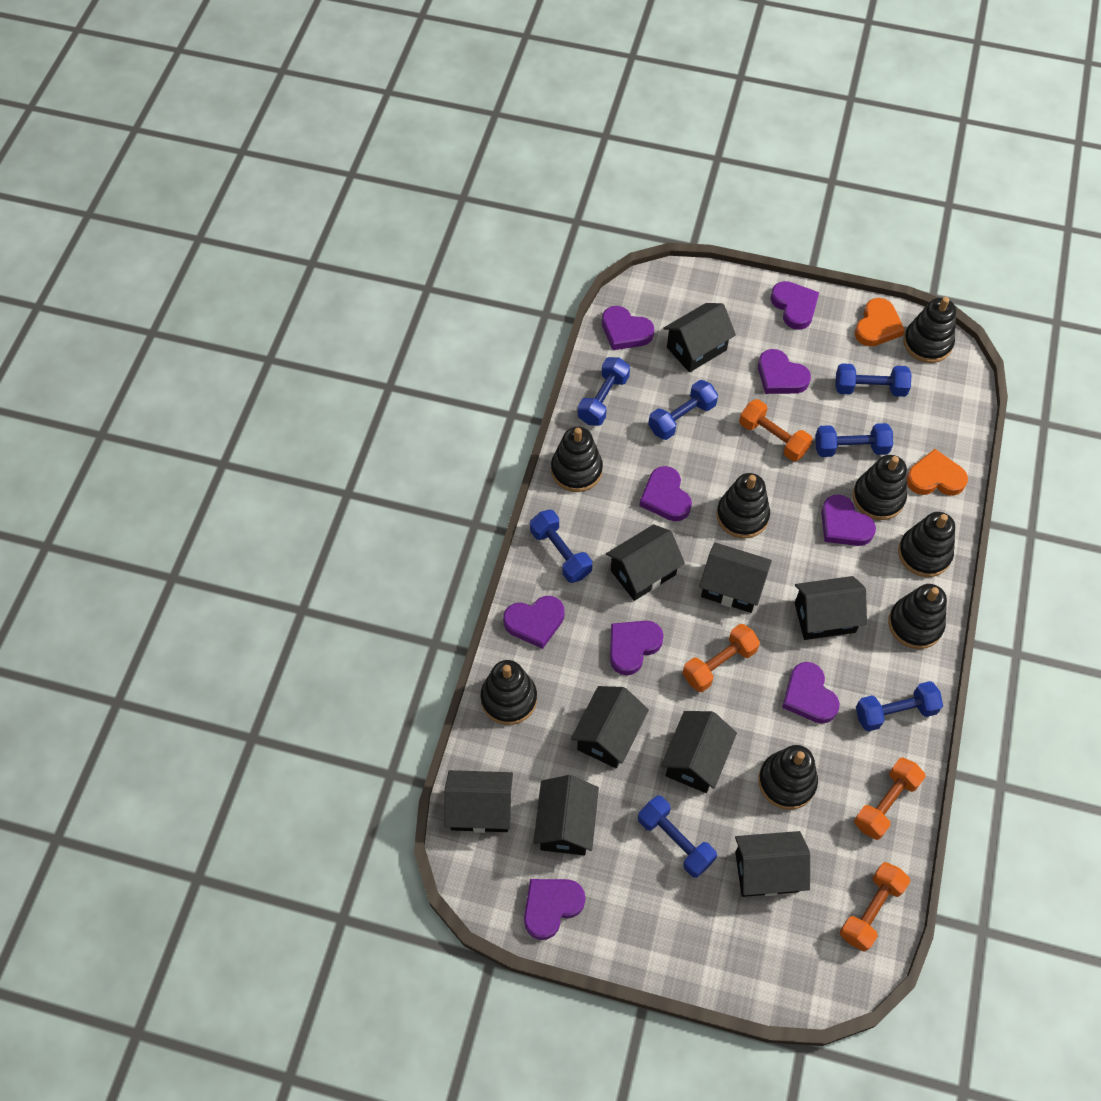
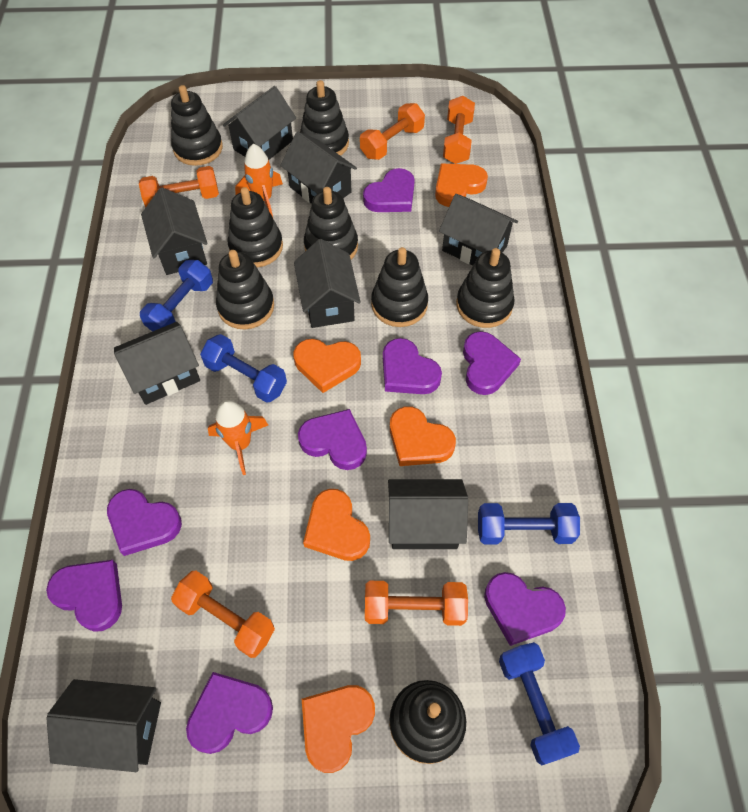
black house: [444,770,513,833] [533,775,599,855] [571,686,649,768] [606,525,685,601] [661,711,737,793] [663,303,736,372] [699,542,772,613] [735,831,810,897] [795,576,867,640] = 9 -> [46,679,161,772] [114,322,200,405] [141,188,208,275] [223,86,296,160] [280,132,357,204] [294,239,361,328] [388,479,468,549] [439,194,518,265] = 8
blue dumbbell: [530,510,592,583] [578,357,630,426] [638,795,717,878] [648,380,718,440] [815,423,893,457] [835,364,912,397] [856,681,943,731] = 7 -> [140,260,213,332] [200,334,287,403] [478,503,580,544] [499,642,580,765] = 4
orange dumbbell: [683,624,760,692] [739,399,813,461] [840,862,910,951] [854,758,926,840] = 4 -> [139,166,219,207] [171,570,275,658] [360,103,425,160] [365,581,468,626] [443,96,475,164] = 5
orange heart: [855,298,905,346] [907,449,968,496] = 2 -> [293,339,361,393] [302,685,375,773] [303,489,370,561] [390,406,456,466] [435,164,488,207] = 5
orange rocket: none = 0 -> [208,400,268,475] [235,144,283,217] = 2
purple heart: [503,596,565,649] [524,879,585,940] [602,306,654,350] [610,621,664,675] [639,466,692,521] [758,349,811,394] [770,281,819,330] [782,662,840,724] [821,494,876,546] = 9 -> [46,560,122,632] [107,489,182,556] [186,672,273,754] [298,409,367,470] [363,168,415,212] [383,338,442,394] [463,331,521,395] [484,572,566,646] = 8

